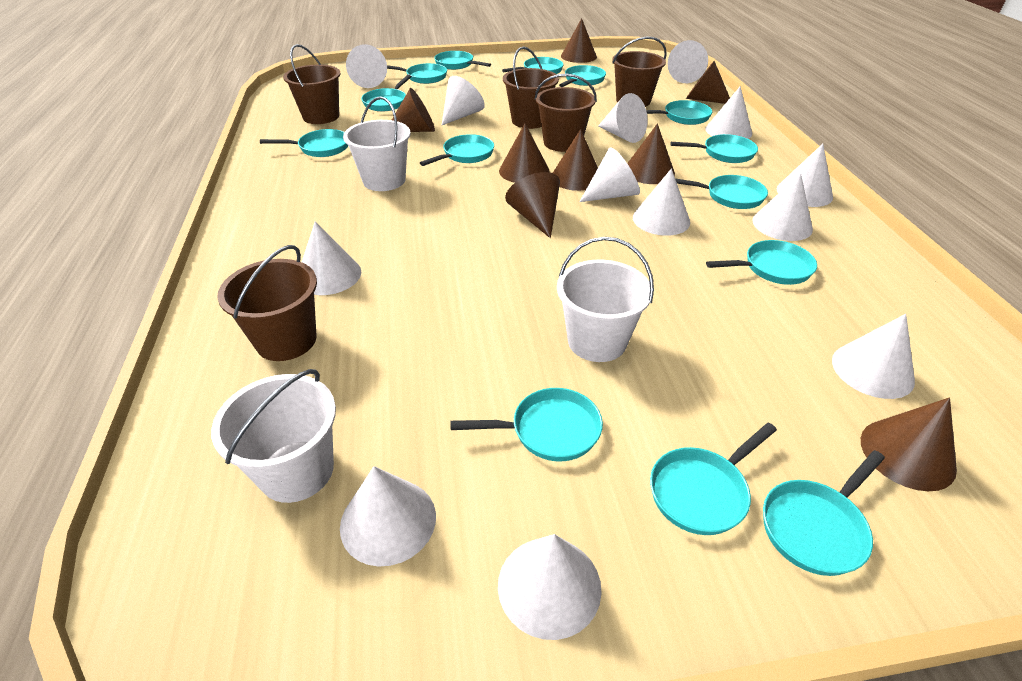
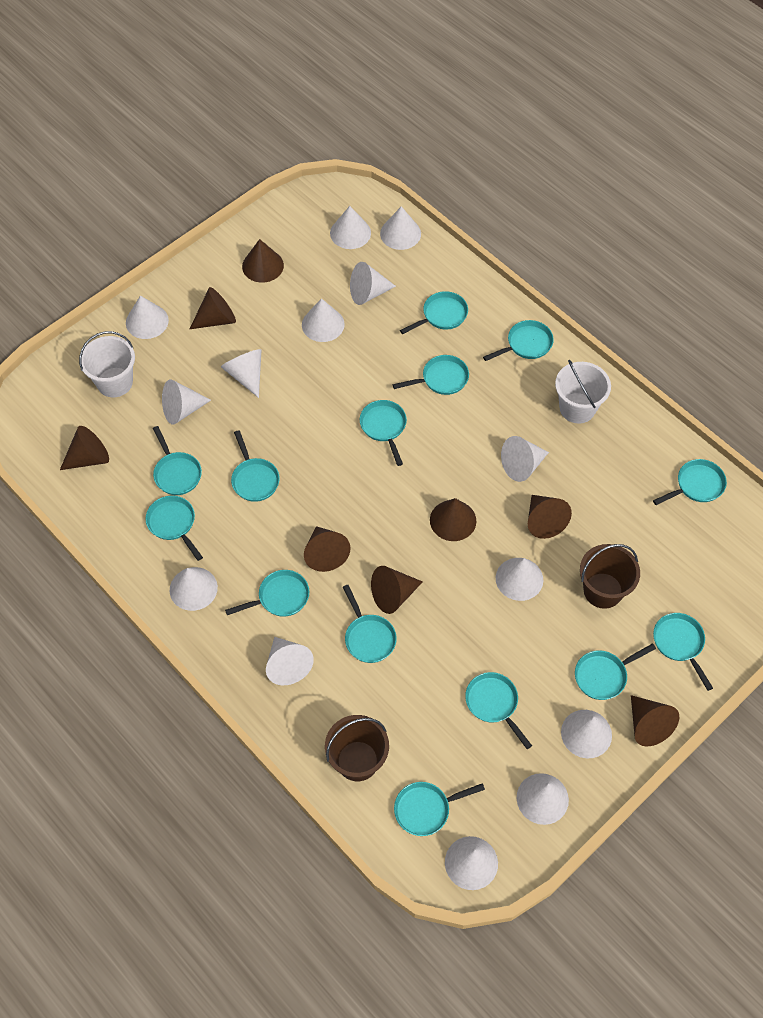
brown bucket: [217,245,317,361] [283,44,341,124] [503,46,559,129] [535,74,597,152] [612,36,667,107] = 5 -> [325,715,389,781] [580,544,640,609] = 2
white bucket: [211,369,336,503] [343,96,411,191] [557,237,654,362] = 3 -> [79,331,135,397] [555,360,611,423] = 2
white cone: [302,221,361,295] [340,466,436,567] [346,44,387,88] [442,76,485,125] [498,534,602,640] [579,147,640,202] [598,93,648,143] [633,169,690,236] [668,40,708,83] [705,86,752,139] [752,173,813,241] [777,144,833,207] [832,314,915,399] = 13 -> [126,295,169,339] [162,379,211,425] [170,567,218,611] [221,349,261,398] [266,637,314,685] [302,298,345,342] [330,206,371,249] [350,262,396,305] [380,206,421,250] [445,836,498,890] [496,558,543,601] [501,436,549,482] [517,773,569,825] [561,710,612,758] = 14

